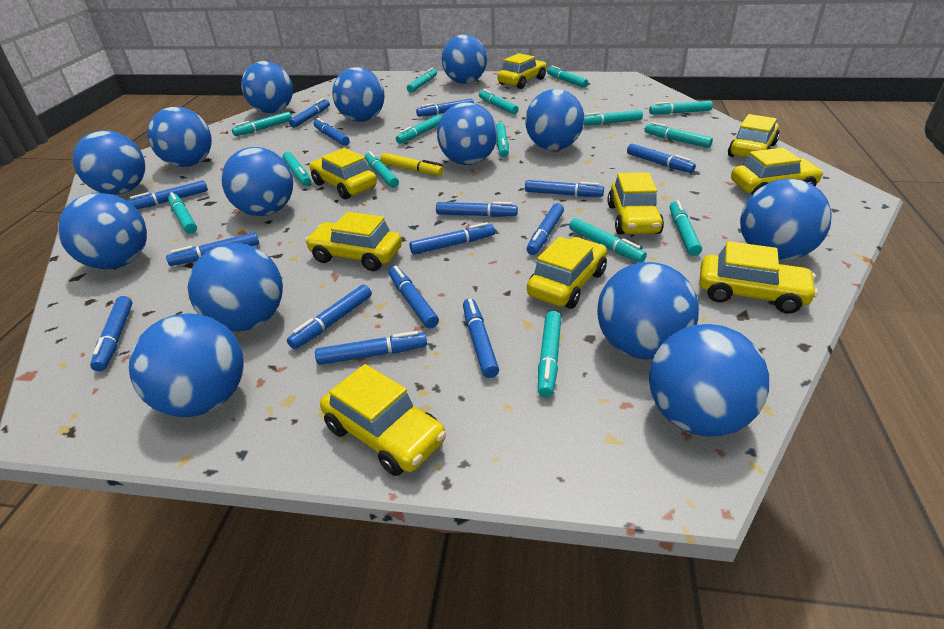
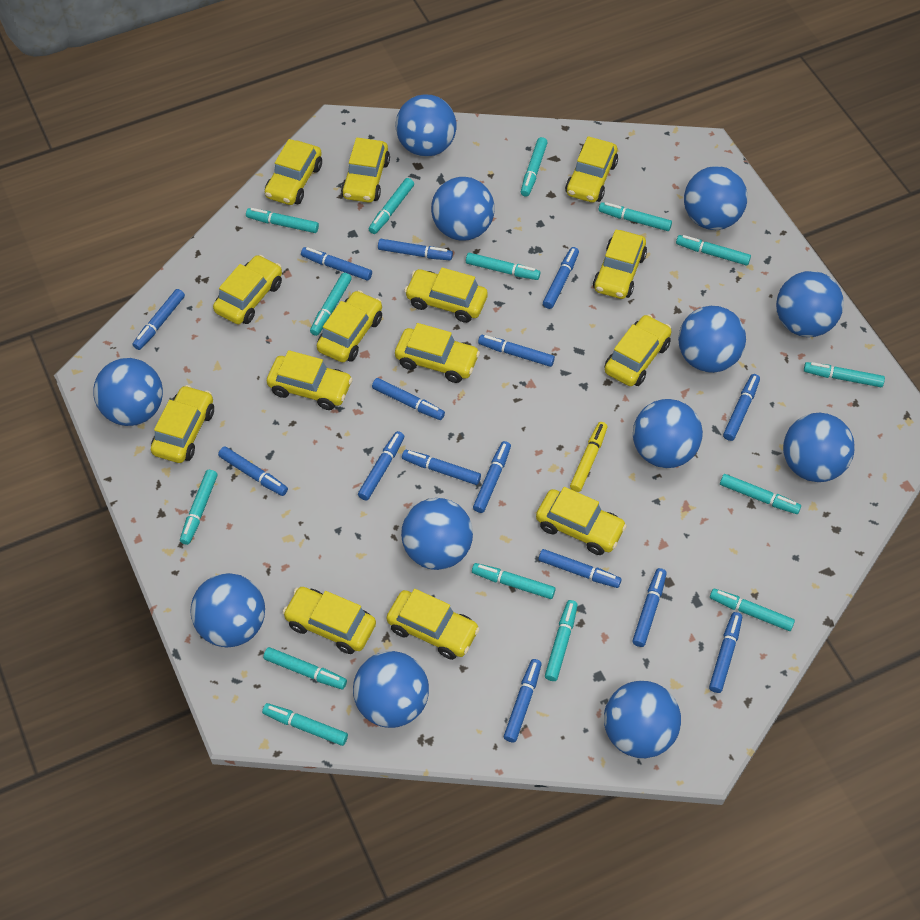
blue ball: [58,193,147,270] [73,130,145,195] [129,313,244,417] [147,107,212,167] [188,243,283,332] [222,147,293,216] [241,61,293,113] [332,67,384,122] [437,102,497,165] [442,34,487,84] [525,89,584,150] [597,262,699,360] [649,324,769,437] [740,179,832,261] = 14 -> [93,358,163,426] [190,573,265,648] [353,651,429,728] [396,94,457,157] [401,498,473,570] [431,177,495,241] [604,681,681,758] [633,399,703,468] [678,306,746,373] [684,166,748,230] [776,271,844,337] [783,413,855,482] = 12
yellow car: [305,212,402,271] [309,148,377,199] [320,364,446,476] [498,53,546,89] [527,237,607,309] [607,172,664,235] [699,241,818,314] [728,114,780,158] [731,148,824,194] = 9 -> [151,385,214,463] [213,255,282,324] [265,139,322,205] [267,350,353,410] [282,587,376,654] [317,290,382,362] [341,138,390,203] [386,589,480,660] [395,323,480,383] [404,267,488,323] [536,487,627,555] [565,136,618,203] [593,230,647,299] [605,314,671,386] = 14

